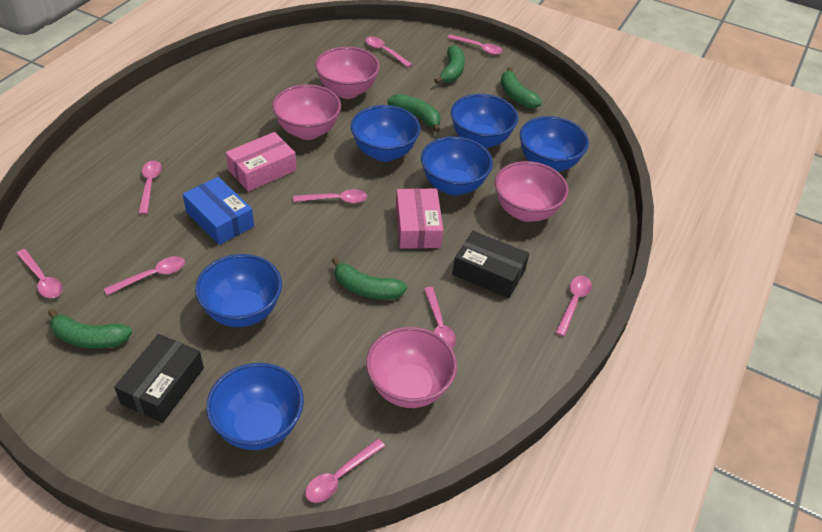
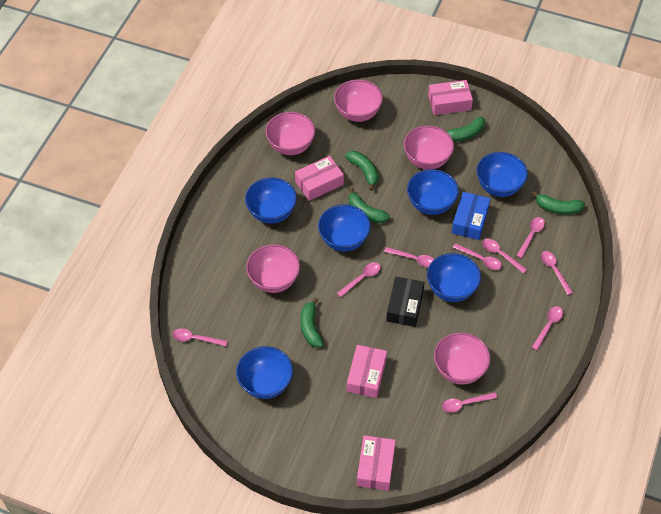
black box: [114,334,204,423] [452,231,529,298] = 2 -> [386,276,424,327] = 1
pink bowl: [272,84,341,140] [315,47,380,99] [366,327,457,408] [495,161,568,222] = 4 -> [246,244,300,293] [265,112,315,155] [334,79,383,122] [404,126,454,170] [434,332,490,385] = 5
pink box: [226,132,297,192] [396,188,443,249] = 2 -> [295,156,344,201] [347,345,387,398] [357,435,396,491] [428,80,473,115] = 4

